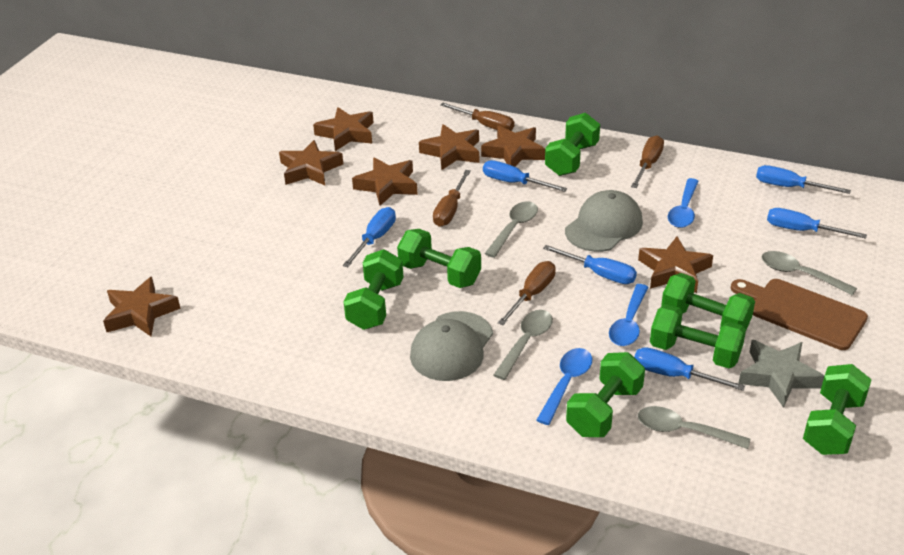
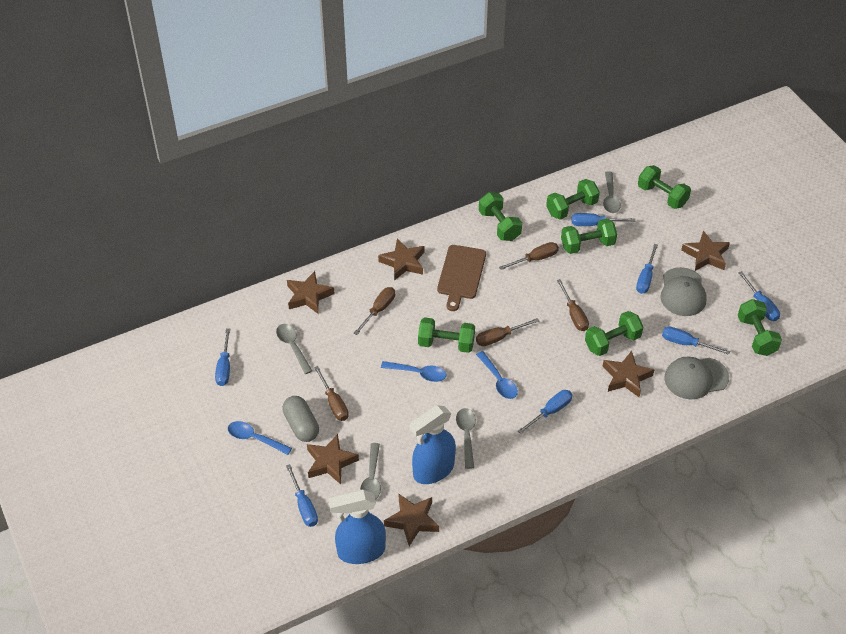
blue screwdriver: [343,207,396,267] [483,160,567,192] [543,245,637,284] [634,347,745,391] [756,165,851,194] [767,208,867,239] = 6 -> [215,329,230,386] [286,464,318,527] [518,390,572,434] [571,213,636,226] [636,244,658,294] [662,327,730,355] [738,271,780,321] = 7
blue spray bottle: none = 0 -> [328,489,386,564] [409,405,456,484] = 2
brown screwdriver: [433,170,471,227] [440,103,514,131] [498,261,556,325] [631,135,664,188] = 4 -> [314,366,349,421] [354,287,395,335] [476,318,539,346] [499,242,559,270] [557,279,589,331] = 5
brown star: [103,277,181,336] [279,140,343,185] [313,107,374,151] [352,157,418,206] [419,124,479,170] [481,126,545,167] [638,236,713,293] = 7 -> [287,271,334,314] [307,434,359,484] [378,239,425,281] [384,494,439,546] [603,351,654,397] [681,231,730,271] = 6
grey capsule: none = 0 -> [282,396,319,442] = 1
grey star: [739,340,824,408] = 1 -> none = 0

